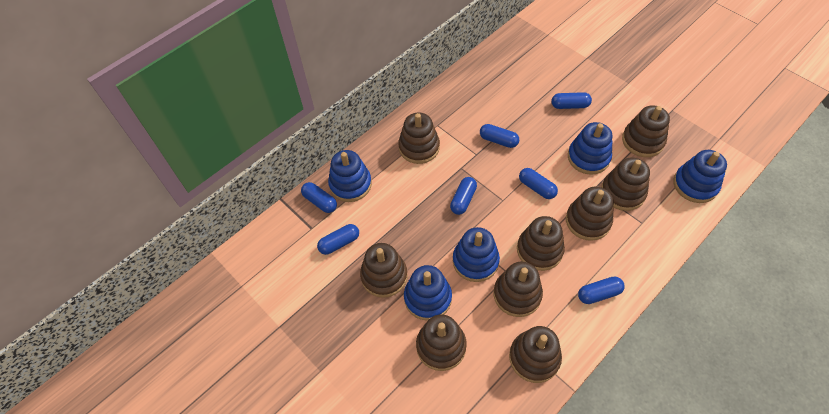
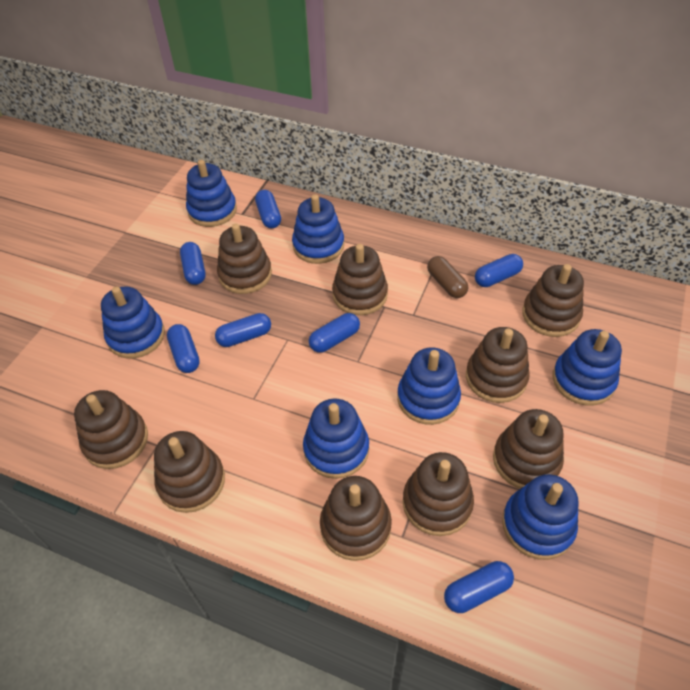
blue stacking toy: [328,150,372,202] [404,265,452,321] [453,227,500,282] [568,122,613,175] [673,150,727,203] = 5 -> [101,286,165,359] [186,160,237,227] [292,194,344,264] [303,399,369,479] [397,347,461,425] [502,474,579,560] [553,329,622,406] = 7
brown capsule: none = 0 -> [427,256,468,298] = 1

